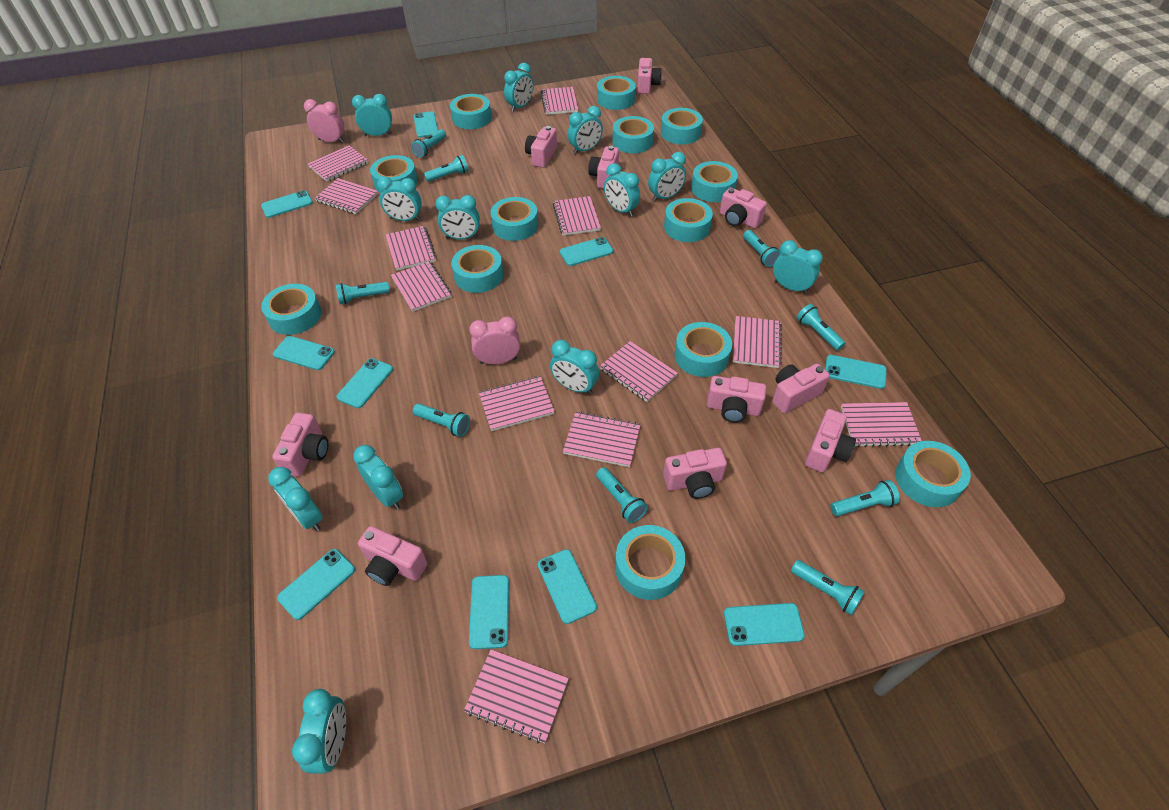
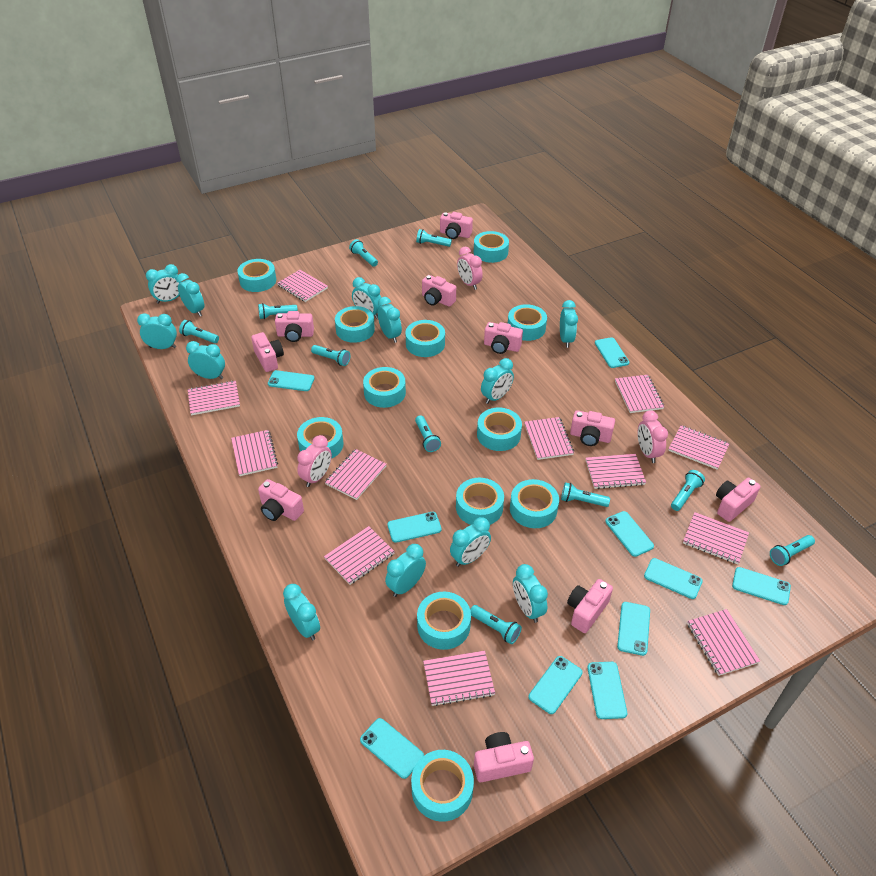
pink clock: [304,99,345,143] [469,316,520,364] = 2 -> [297,435,332,487] [457,247,483,290] [637,410,668,463] = 3
turquoise flashlight: [336,282,390,304] [411,129,446,158] [413,404,470,437] [424,155,469,182] [596,467,648,523] [743,230,781,267] [791,560,865,615] [797,304,846,351] [830,480,900,516] = 9 -> [179,320,219,343] [258,303,298,319] [311,345,350,366] [349,239,378,267] [415,415,441,452] [416,229,452,247] [470,605,522,644] [561,482,610,507] [671,470,705,511] [770,535,815,566] = 10
turquoise tape: [261,284,321,335] [370,155,418,193] [450,94,492,129] [451,245,503,293] [490,197,538,241] [597,76,636,110] [612,116,654,153] [615,525,686,600] [661,108,703,144] [664,198,713,242] [674,322,732,377] [691,161,738,202] [895,441,971,507] = 13 -> [237,259,276,292] [297,417,343,459] [335,306,375,343] [363,367,406,408] [405,320,445,357] [411,750,474,822] [417,592,471,650] [456,478,504,525] [474,231,509,263] [477,408,522,451] [508,304,547,341] [510,479,559,528] = 12

